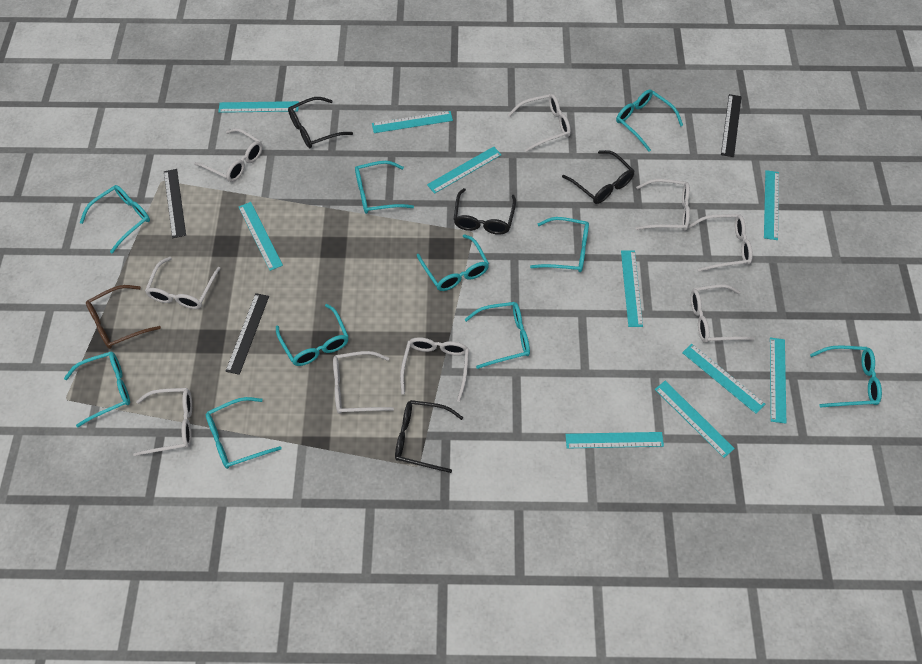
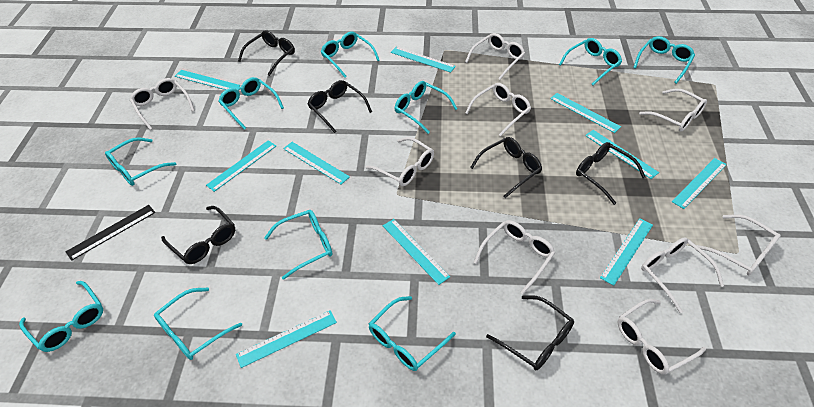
black glasses: [288,97,353,148] [395,400,463,473] [453,188,516,235] [562,150,635,204] = 4 -> [161,206,235,264] [238,30,295,76] [307,80,372,133] [470,137,542,198] [486,295,574,370] [576,142,646,205] = 6
black ruler: [164,169,186,238] [225,293,269,375] [721,94,742,157] = 3 -> [66,205,155,261] = 1
brown glasses: [86,285,161,349] = 1 -> none = 0

